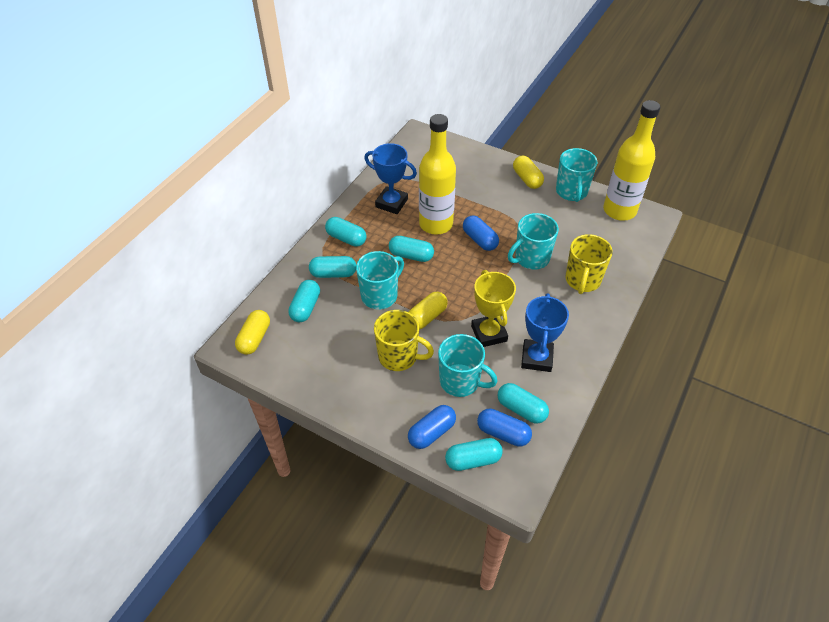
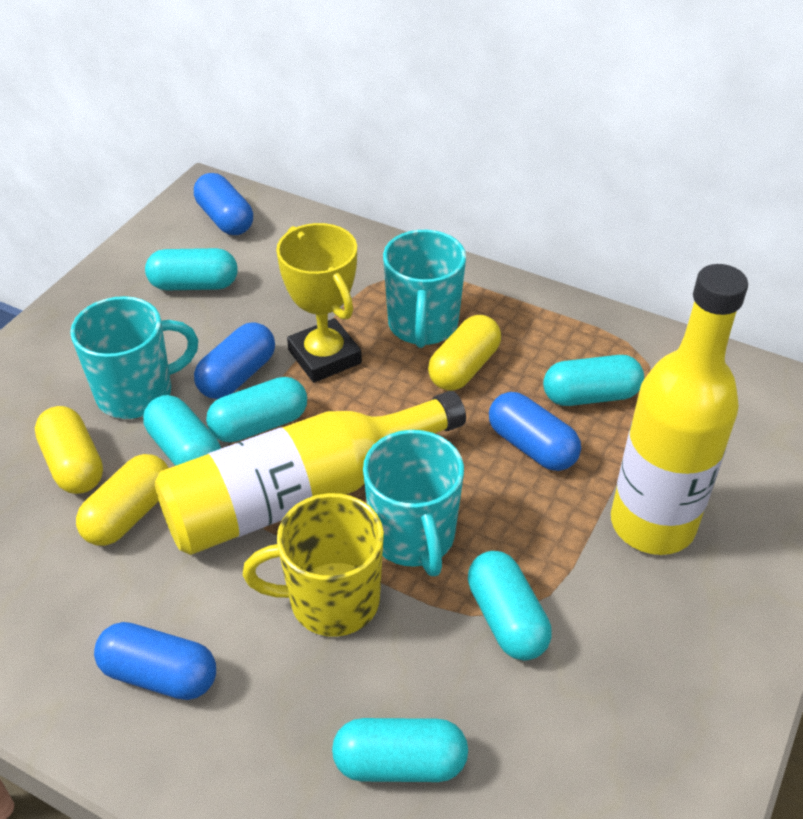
blue capsule: [408,405,456,449] [463,215,499,251] [477,408,532,447] = 3 -> [94,622,216,700] [194,173,253,235] [194,323,275,399] [489,392,581,471] = 4
blue trophy: [364,143,417,214] [521,293,569,372] = 2 -> none = 0
turquoise mug: [356,251,404,310] [438,334,498,397] [508,213,559,269] [556,148,597,202] = 4 -> [70,296,198,419] [363,430,464,576] [383,230,466,348] = 3
yellow mug: [374,310,434,371] [565,234,613,294] = 2 -> [243,493,384,637] = 1

